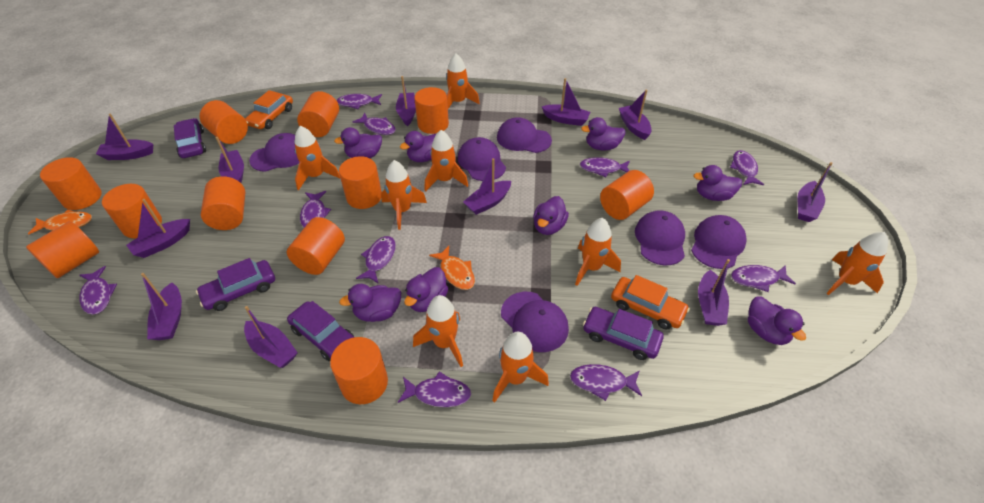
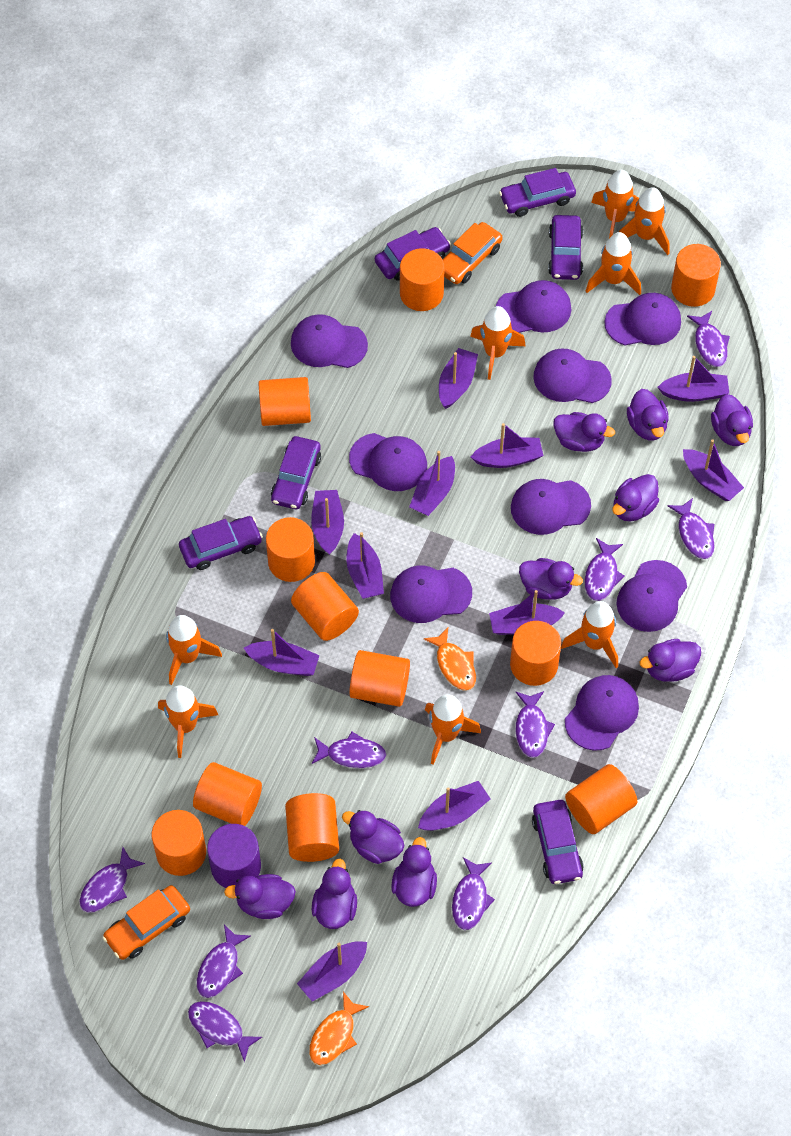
purple cap: [249,133,299,172] [458,137,506,181] [497,117,552,153] [501,292,569,352] [635,210,685,265] [691,215,747,269] = 6 -> [291,314,368,368] [349,433,427,491] [390,565,472,623] [496,280,571,333] [511,479,591,535] [533,348,612,403] [565,675,639,751] [605,293,681,345] [617,560,687,632] = 9
purple car: [174,118,206,158] [196,258,275,311] [287,301,354,361] [583,307,664,360] = 4 -> [179,516,263,570] [271,436,321,509] [375,227,451,281] [499,168,576,217] [532,800,584,884] [548,215,583,280] = 6
purple cylinder: none = 0 -> [207,824,261,888] = 1
purple duck: [334,127,382,158] [339,284,401,322] [400,131,437,162] [404,267,449,312] [533,196,569,235] [581,117,625,150] [693,165,742,201] [748,297,806,345] = 8 -> [224,874,296,919] [312,859,357,929] [342,810,405,864] [391,837,437,907] [519,558,583,600] [553,412,615,452] [612,474,659,522] [627,389,669,441] [640,639,701,682] [711,394,753,446] = 10
purple fish: [79,266,117,315] [300,191,331,228] [337,94,382,109] [353,113,396,135] [356,236,396,284] [398,372,471,407] [570,364,642,401] [580,157,630,177] [730,150,764,185] [731,265,796,292] = 10 -> [79,846,145,913] [188,1001,262,1062] [197,924,251,998] [312,732,386,768] [452,857,495,930] [516,691,555,758] [584,538,625,601] [668,498,715,559] [687,311,730,367] = 9

